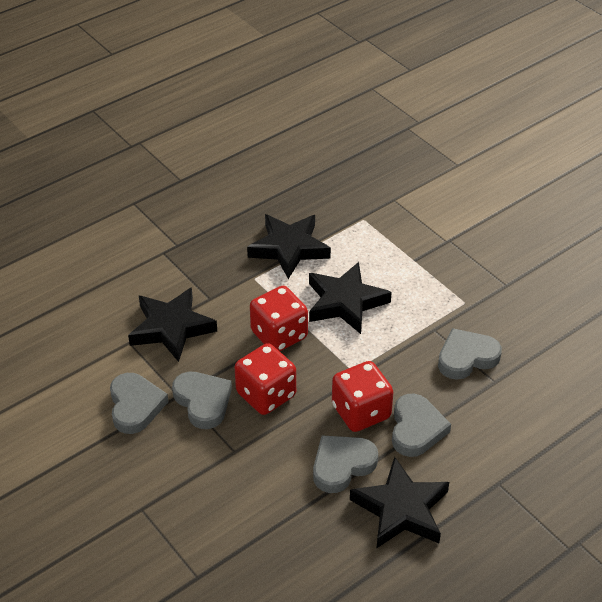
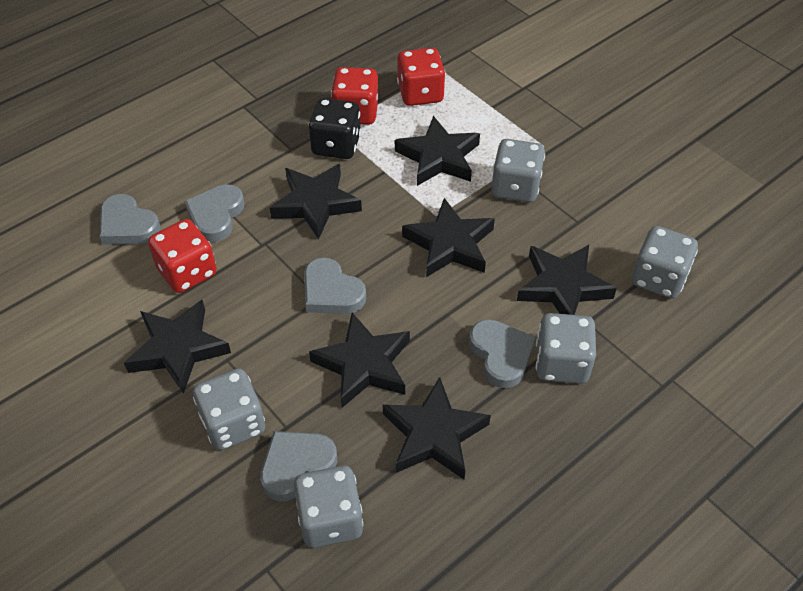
black dice: none = 0 -> [308,98,361,159] = 1
black star: [128,287,217,362] [247,214,331,279] [309,262,392,334] [350,457,449,549] = 4 -> [124,300,231,394] [270,164,362,240] [309,313,410,408] [383,377,491,479] [395,116,480,186] [402,198,495,277] [517,245,617,315] = 7
grey dice: none = 0 -> [193,368,265,450] [294,466,363,548] [491,139,545,202] [536,313,596,384] [632,226,698,299] = 5

